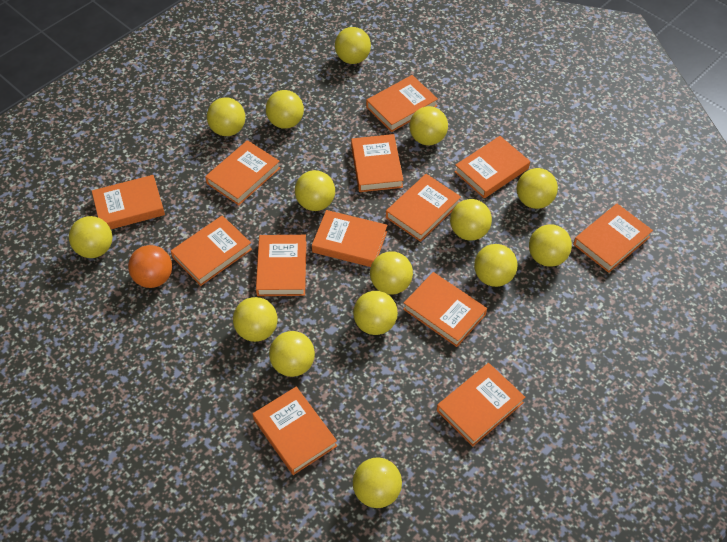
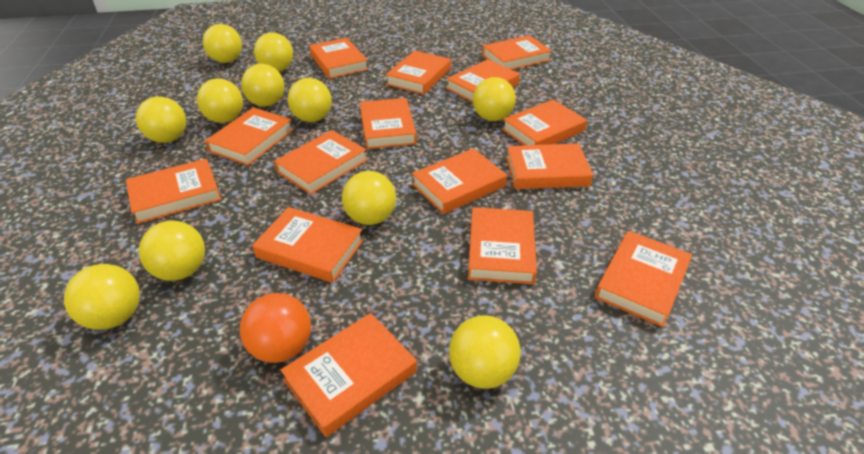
orange book: [92,175,165,229] [171,215,252,286] [205,140,280,205] [253,386,337,475] [256,235,306,296] [312,210,387,267] [351,134,404,192] [366,75,438,132] [386,174,461,242] [403,272,487,347] [437,363,525,447] [455,136,530,199] [573,204,653,273] = 13 -> [126,158,221,224] [205,107,293,166] [252,207,364,283] [274,130,367,194] [281,313,417,437] [309,38,368,79] [360,98,417,149] [386,51,451,95] [412,148,507,214] [446,59,520,102] [468,207,537,284] [482,35,552,70] [502,99,587,145] [506,143,593,189] [595,231,692,327] = 15
yellow ball: [69,216,112,258] [207,97,245,136] [233,297,278,342] [266,90,304,129] [269,331,315,377] [295,170,335,211] [335,27,371,64] [353,291,398,335] [353,457,402,508] [370,251,413,295] [409,106,448,145] [450,199,492,241] [474,244,517,287] [517,168,558,209] [529,224,572,267] = 15 -> [64,264,140,330] [136,96,186,143] [139,221,205,281] [197,78,243,123] [203,24,242,63] [241,64,284,107] [254,32,293,72] [288,78,332,122] [342,171,396,225] [449,315,521,389] [473,77,516,121] = 11

